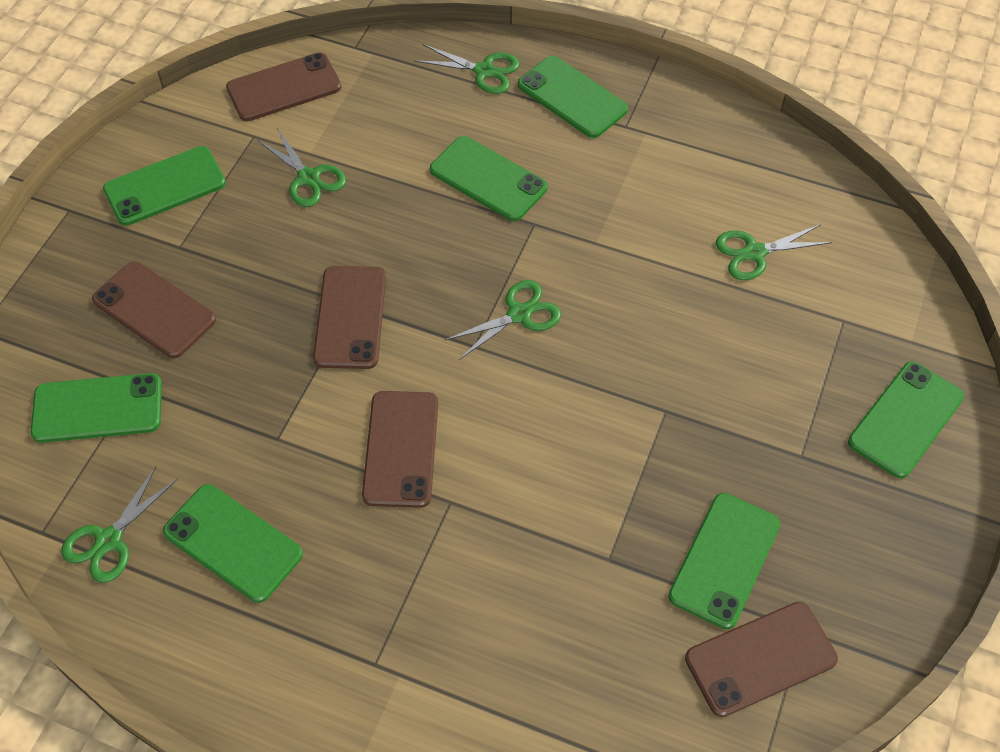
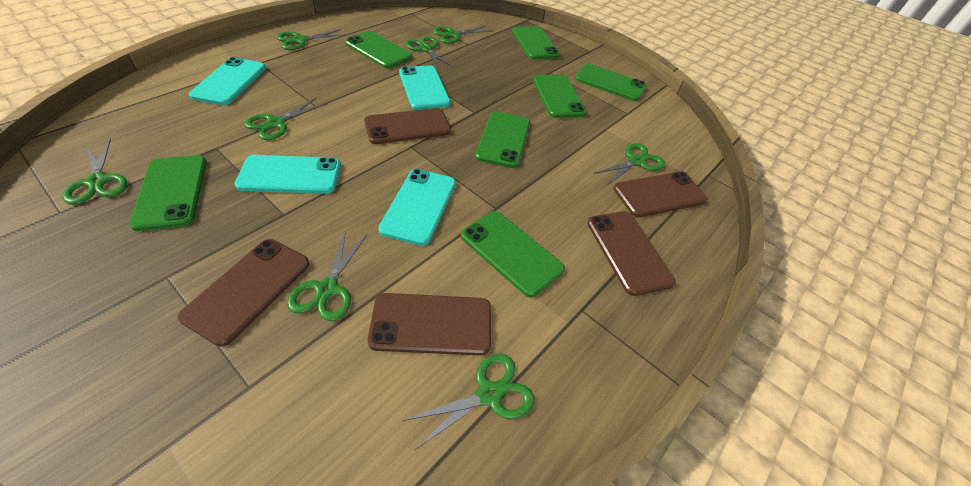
green scissors: [61,466,178,583] [257,128,346,207] [415,44,520,94] [445,280,561,360] [716,224,832,280] = 5 -> [62,139,128,205] [244,97,328,140] [276,29,345,50] [287,231,367,321] [402,354,535,450] [405,36,453,69] [433,26,491,44] [594,143,665,185] = 8
turquoise phone: none = 0 -> [189,57,266,105] [235,155,341,194] [378,169,456,246] [399,65,451,110] = 4

